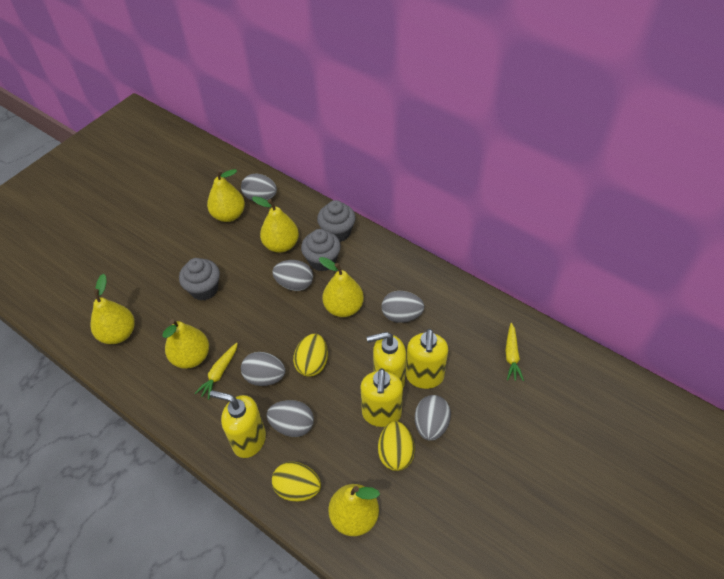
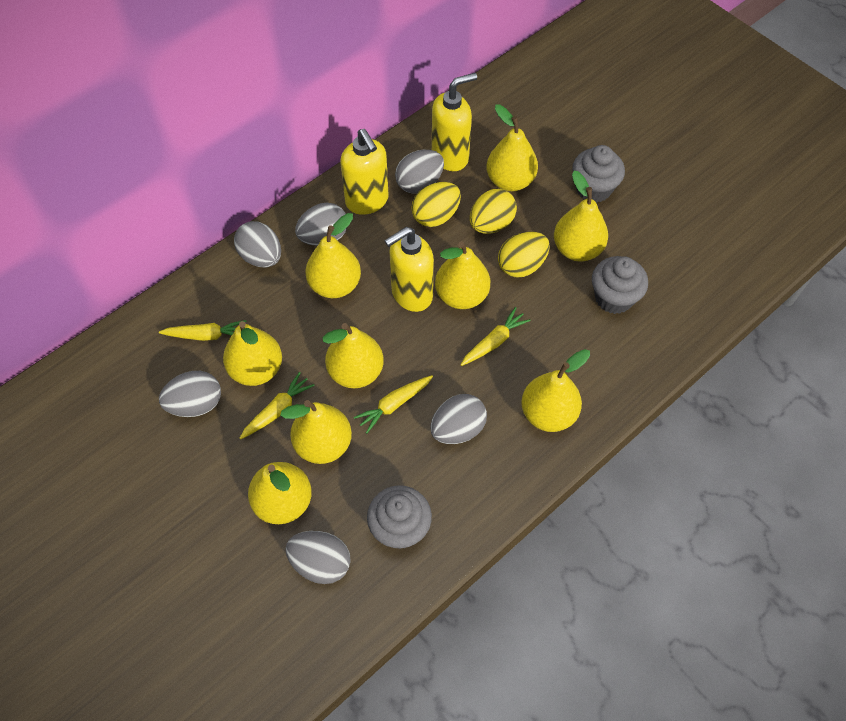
yellow carrot: [194,343,238,400] [505,323,524,381] = 2 -> [159,320,247,341] [240,372,315,439] [354,375,433,433] [461,307,530,366] = 4
yellow pear: [91,274,135,344] [162,319,209,369] [207,169,245,222] [252,196,299,253] [319,257,364,317] [329,484,380,536] = 6 -> [223,321,282,386] [248,462,312,524] [280,400,352,464] [305,213,361,298] [323,323,384,388] [435,241,490,309] [486,104,538,191] [521,349,590,432] [554,171,608,262] = 9
yellow soap dispenser: [210,390,266,458] [360,368,403,427] [367,332,406,388] [406,329,448,389] = 4 -> [340,129,389,215] [384,227,434,312] [432,73,477,171] = 3

